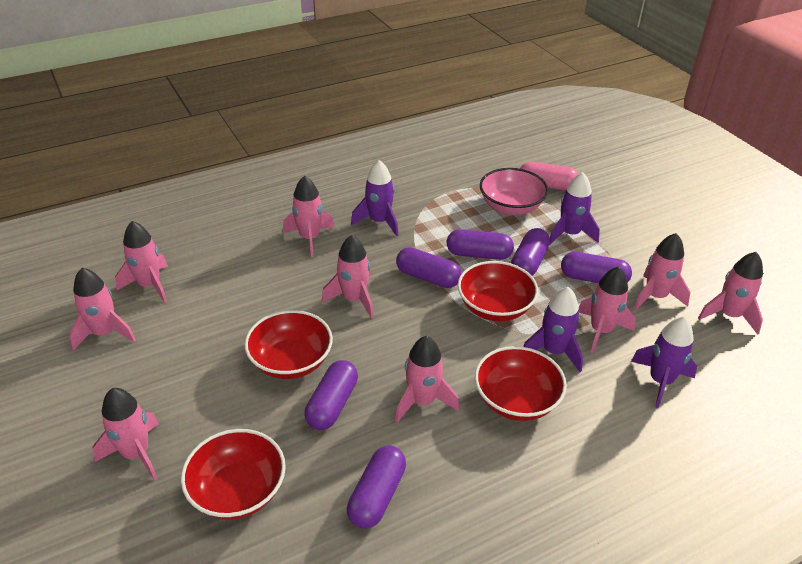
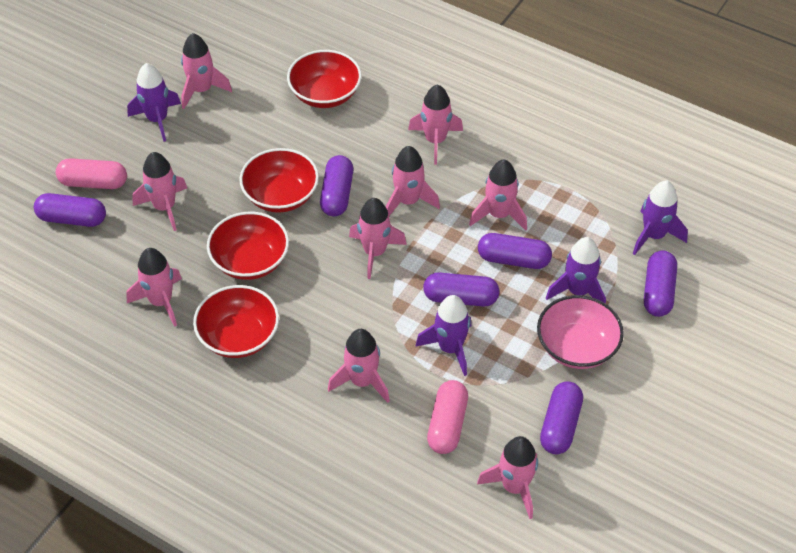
pink capsule: [520,162,579,190] = 1 -> [56,158,127,189] [427,380,468,454] = 2

